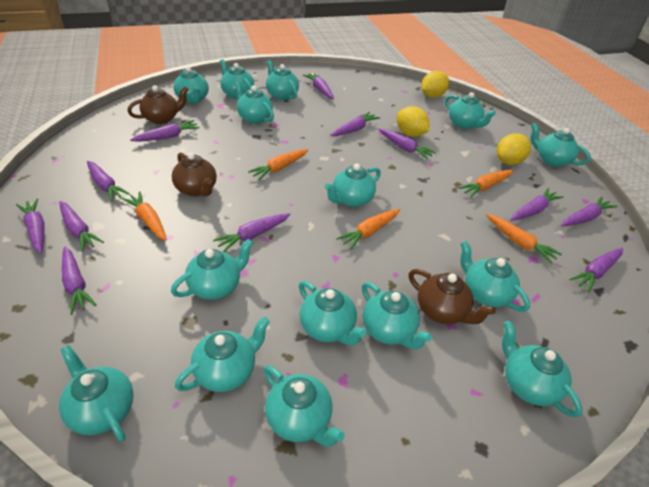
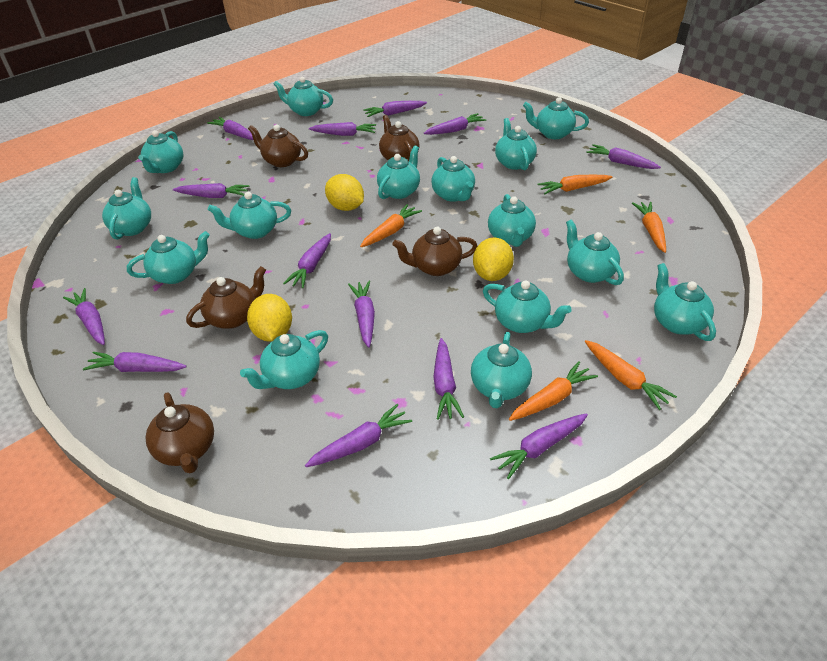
brown teapot: [127,85,189,124] [172,152,217,197] [409,269,495,324] = 3 -> [146,392,214,473] [186,266,266,329] [248,124,308,167] [379,115,420,161] [392,227,477,276] = 5
purple carrot: [16,198,45,254] [59,201,104,252] [62,247,97,315] [87,161,130,202] [130,120,200,142] [213,213,291,252] [303,73,334,99] [331,112,380,136] [378,129,437,159] [511,188,564,221] [561,197,618,226] [569,248,623,292] = 12 -> [63,288,105,345] [83,352,187,372] [173,183,249,198] [207,117,253,140] [283,233,331,288] [305,404,412,467] [309,122,376,136] [348,281,375,348] [363,101,427,117] [424,113,486,135] [433,338,464,420] [490,413,588,479] [587,144,661,169] = 13

